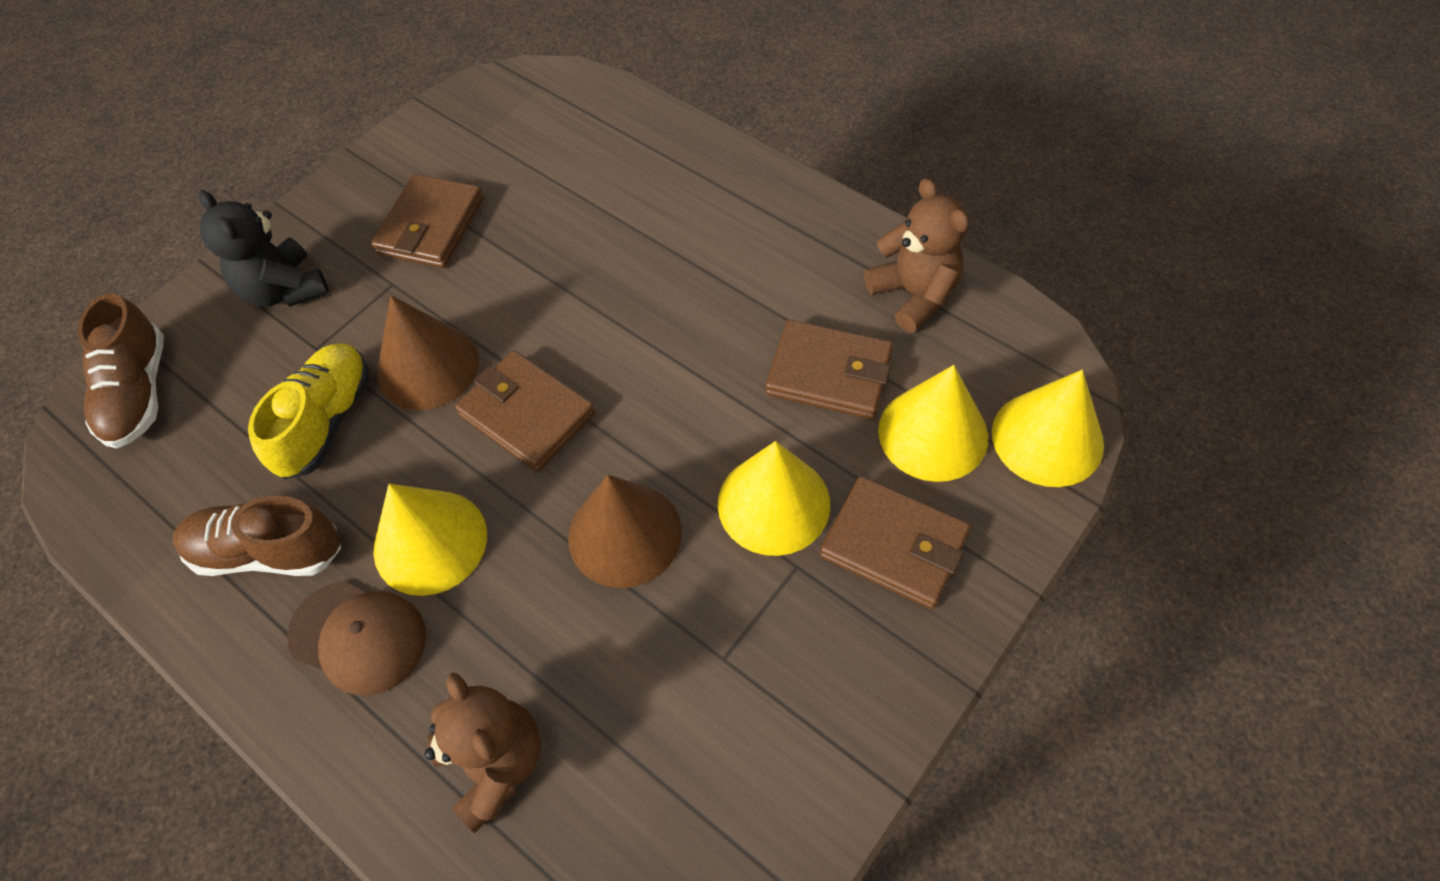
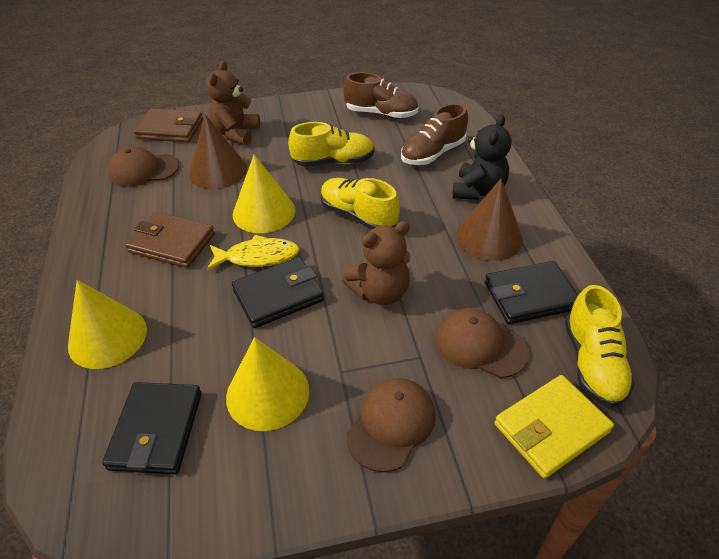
black wallet: none = 0 -> [102,382,202,474] [232,257,324,328] [485,261,578,324] = 3
brown cap: [287,581,426,696] = 1 -> [108,147,179,187] [346,378,436,472] [436,308,529,378] = 3
brown wallet: [371,174,483,268] [455,351,595,472] [766,320,893,419] [820,476,971,609] = 4 -> [125,212,215,268] [134,108,203,142] = 2
yellow cone: [373,484,487,596] [718,441,830,556] [878,365,988,482] [992,370,1104,487] = 4 -> [68,280,147,369] [226,337,309,431] [233,155,295,233] = 3
yellow fish: none = 0 -> [207,235,300,270] = 1
yellow shoe: [248,343,369,479] = 1 -> [288,122,375,166] [321,178,400,229] [565,285,635,407] = 3
yellow wallet: none = 0 -> [494,375,614,479] = 1

